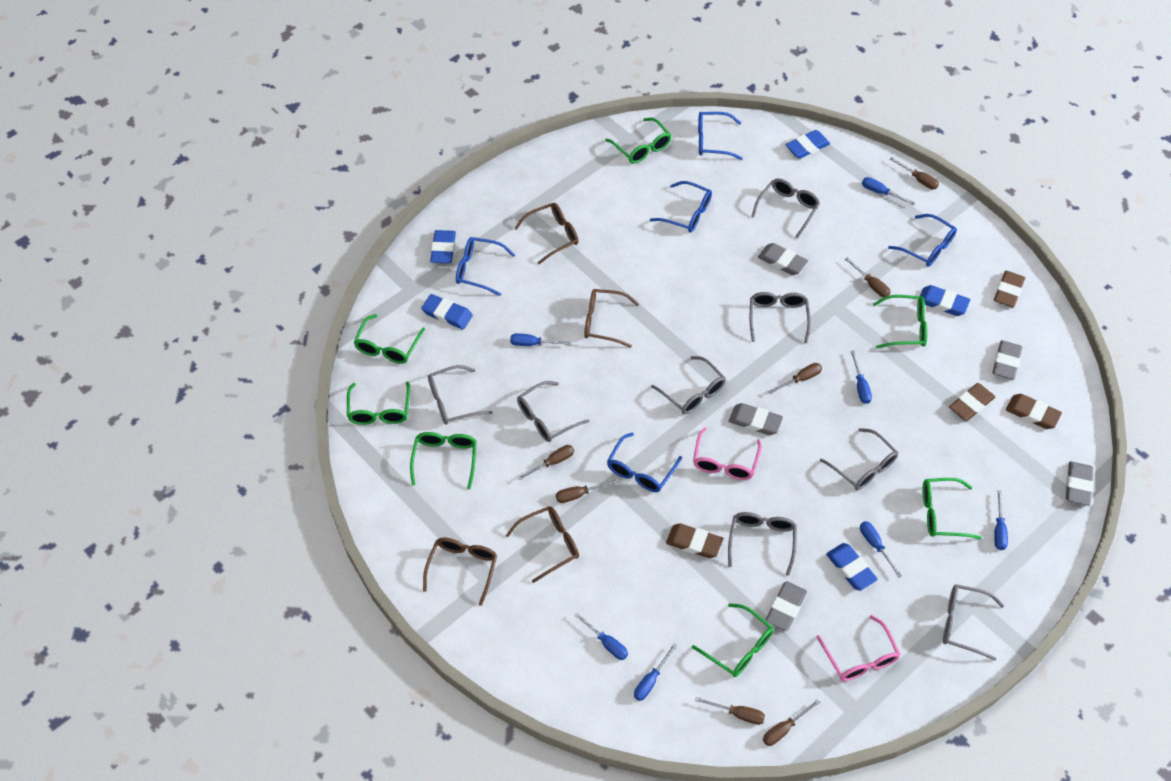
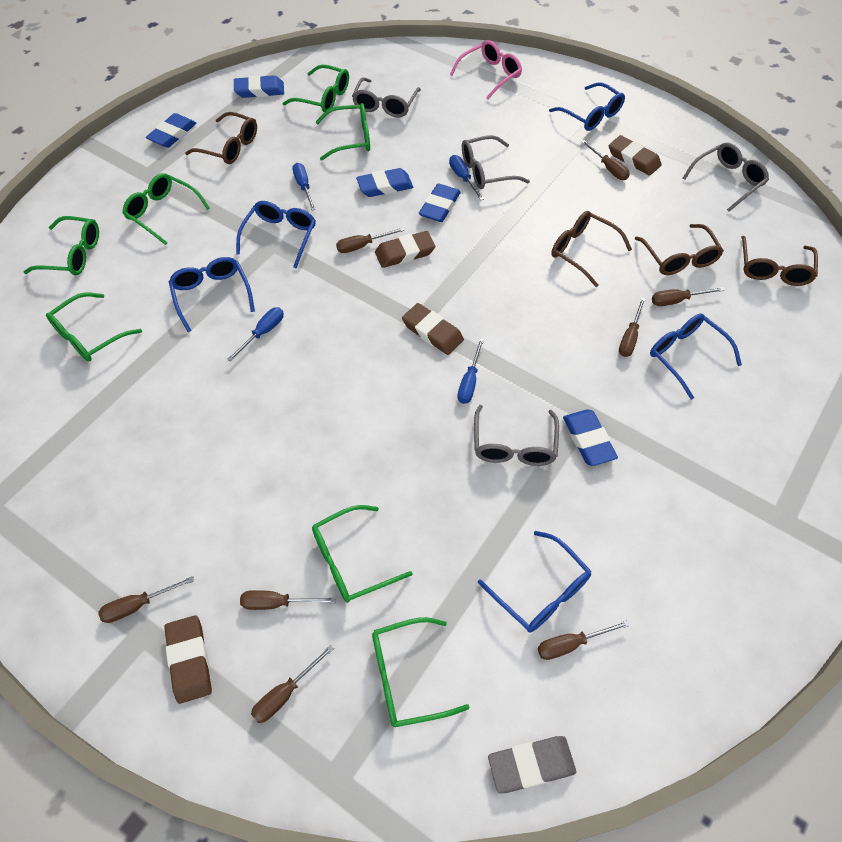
blue screwdriver: [510,333,571,346] [573,612,628,660] [634,643,677,701] [851,351,872,404] [860,521,902,577] [862,177,915,205] [994,490,1008,550] = 7 -> [227,307,284,362] [292,163,316,211] [449,155,484,200] [457,338,484,404] = 4
brown screwdriver: [517,445,574,481] [556,479,619,503] [695,697,765,725] [763,699,820,746] [768,363,822,394] [845,258,890,297] [890,157,939,189] = 7 -> [98,576,194,623] [240,590,336,610] [251,645,334,723] [336,228,405,253] [537,620,630,660] [581,140,630,180] [619,298,646,357] [652,287,725,306] = 8
grey eraser: [729,403,783,435] [758,243,808,275] [765,581,807,631] [993,340,1022,380] [1066,461,1093,506] = 5 -> [488,736,576,794] = 1
grey glasses: [428,365,493,425] [517,381,590,442] [651,356,726,414] [728,512,797,576] [750,292,811,343] [751,178,820,239] [820,428,898,490] [943,584,1004,661] = 8 -> [352,77,421,118] [462,135,530,189] [474,405,559,466] [683,143,769,212] = 4
pink glasses: [693,427,762,480] [816,615,900,681] = 2 -> [450,40,522,100] = 1

